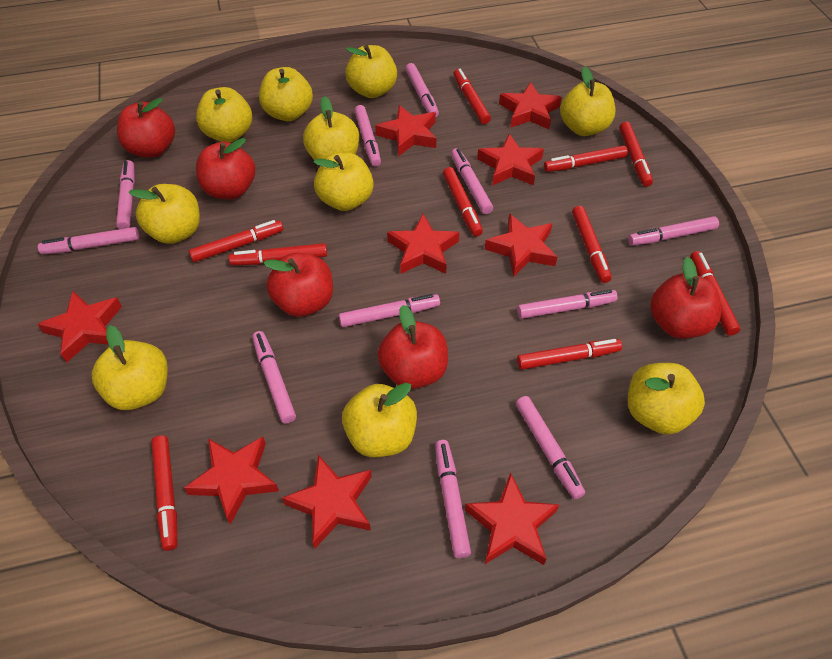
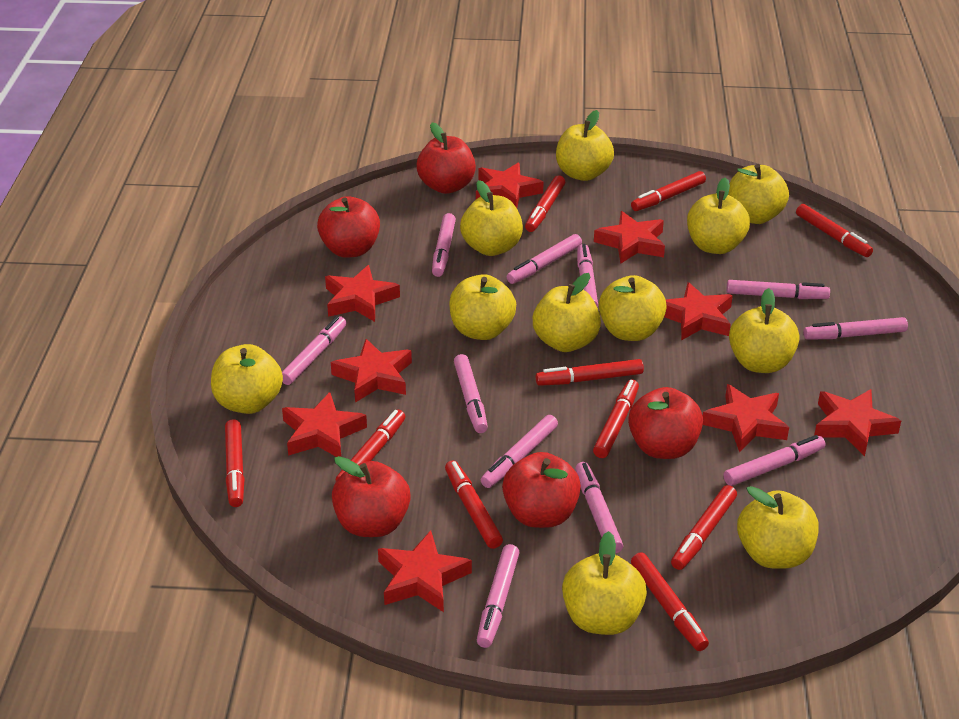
yellow apple: [92,325,168,410] [128,184,200,244] [196,87,252,142] [259,67,313,121] [303,96,359,160] [314,153,374,211] [342,383,417,457] [345,45,397,98] [560,67,616,136] [628,363,705,435] = 10 -> [211,344,283,414] [449,274,516,340] [460,180,523,256] [533,273,601,352] [556,110,614,181] [562,531,647,635] [599,275,667,341] [687,177,750,254] [728,164,789,224] [729,288,800,373] [737,486,819,569] = 11

